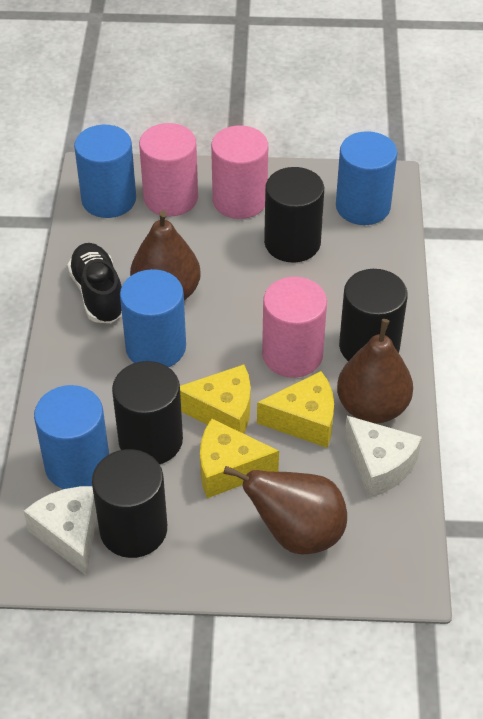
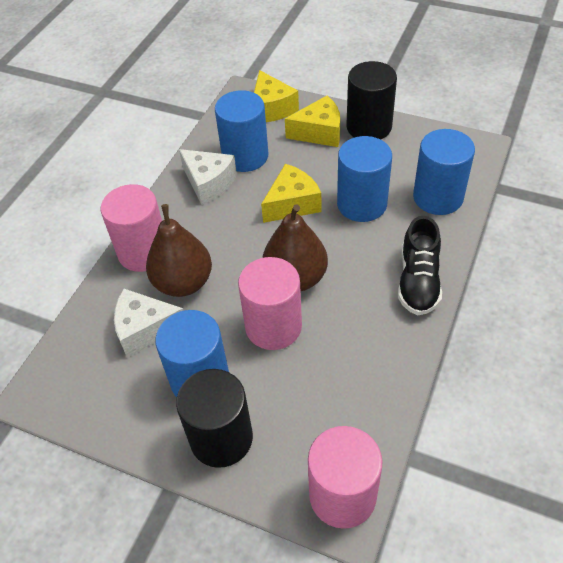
black cylinder: [92,449,167,558] [112,361,183,464] [264,167,324,263] [339,269,408,361] = 4 -> [176,369,253,468] [346,61,397,140] = 2
brown pear: [130,210,201,300] [223,466,347,554] [337,319,413,424] = 3 -> [146,204,212,297] [262,204,328,291] = 2

